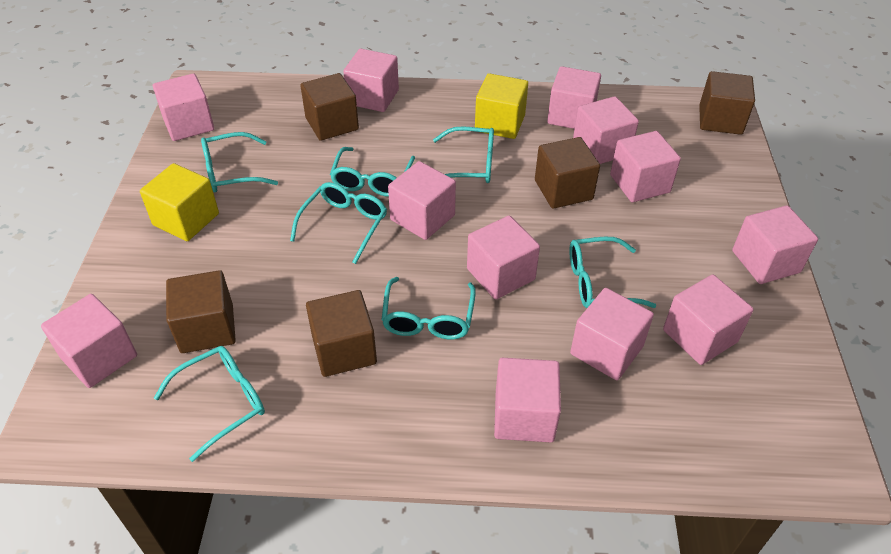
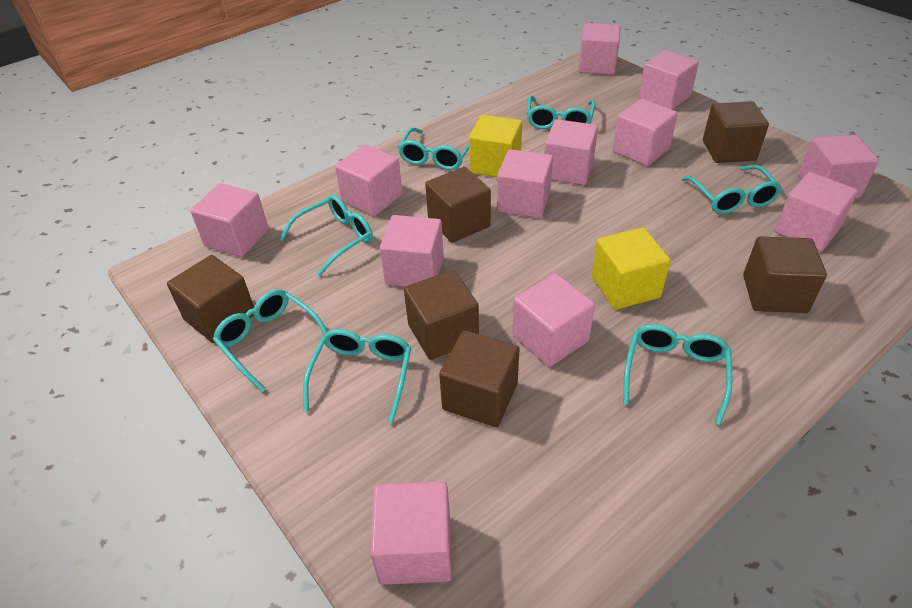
brown cube: [166,270,236,353] [300,73,359,141] [306,290,377,377] [535,137,600,209] [699,71,755,135] = 5 -> [167,255,254,343] [404,270,479,360] [425,167,491,243] [439,330,520,427] [703,101,769,163] [743,236,827,313] = 6

